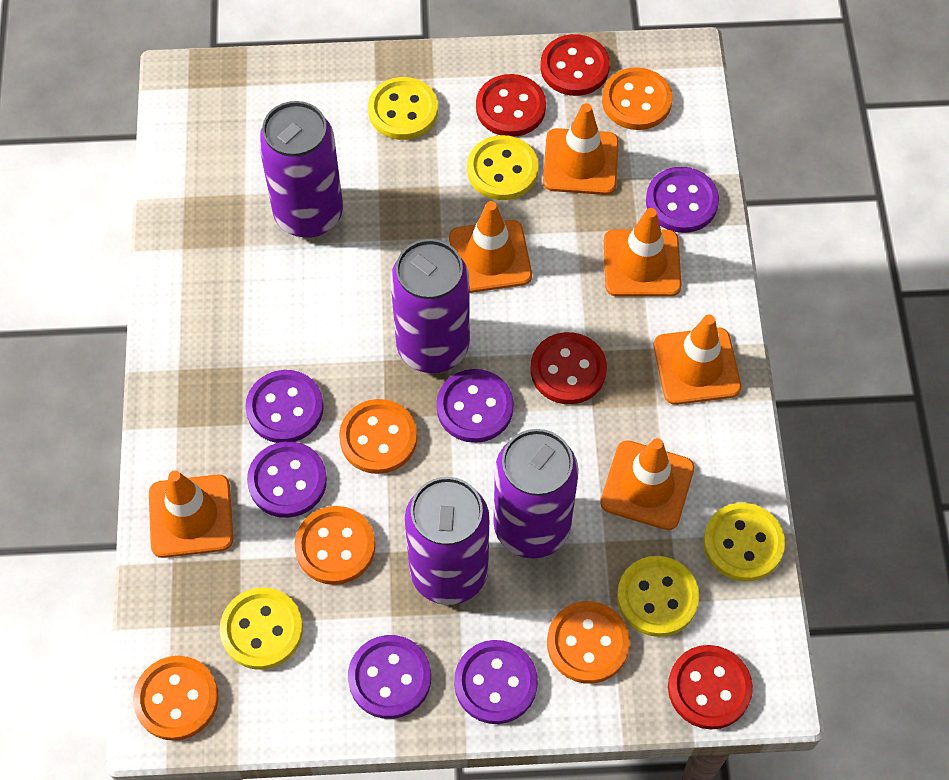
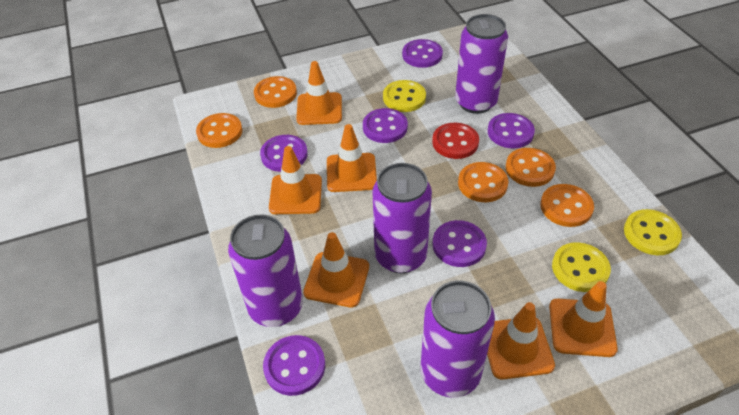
red button: [476,74,546,137] [531,332,607,404] [540,34,610,96] [668,645,753,729] = 4 -> [432,123,479,159] = 1
yellow button: [220,588,303,669] [368,77,438,140] [467,135,538,200] [617,556,699,637] [703,503,785,581] = 5 -> [383,80,426,112] [552,242,611,292] [624,209,682,255] = 3

